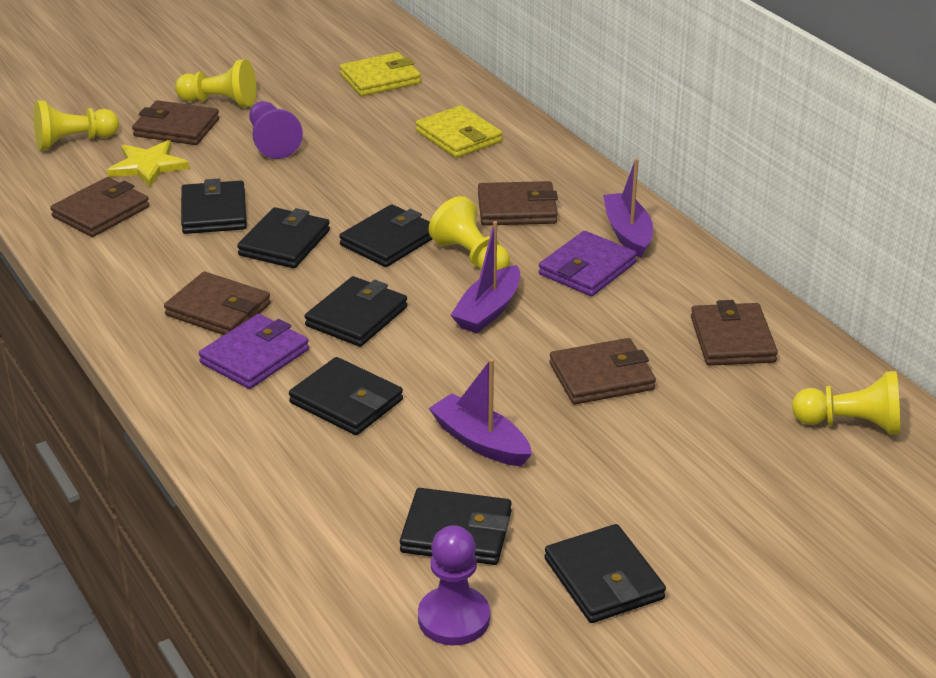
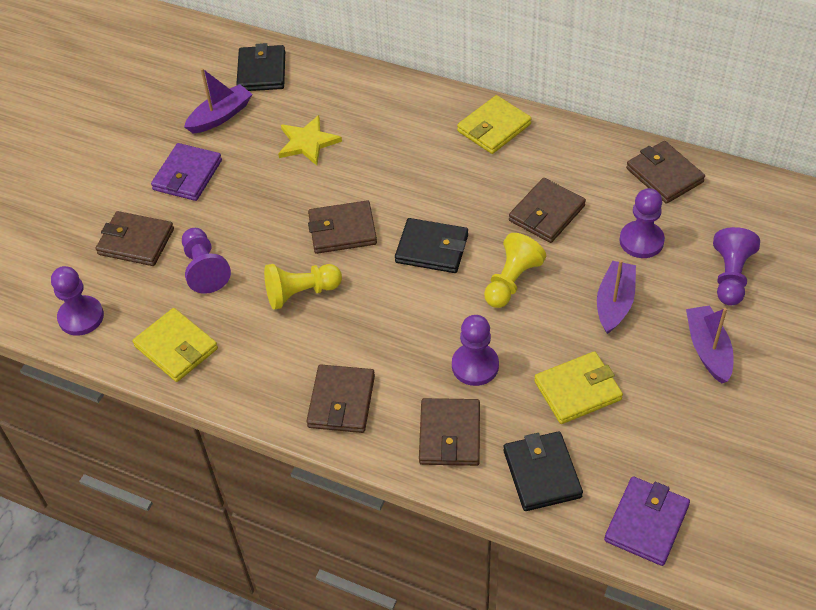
black wallet: [181,179,247,234] [237,207,330,268] [289,357,403,435] [305,276,408,347] [339,204,432,267] [400,488,512,565] [545,524,666,623] = 7 -> [236,43,285,91] [395,218,468,273] [503,431,583,511] = 3
purple pawn: [249,101,303,159] [418,525,490,645] = 2 -> [51,266,104,336] [182,228,231,294] [452,315,499,386] [619,188,665,258] [713,227,760,306] = 5
yellow pawn: [34,100,119,150] [175,59,256,107] [428,196,510,270] [792,371,900,435] = 4 -> [264,264,342,310] [484,233,546,308] = 2
yellow wallet: [340,52,421,96] [416,105,502,158] = 2 -> [133,308,218,382] [457,95,532,154] [534,351,623,424] = 3

